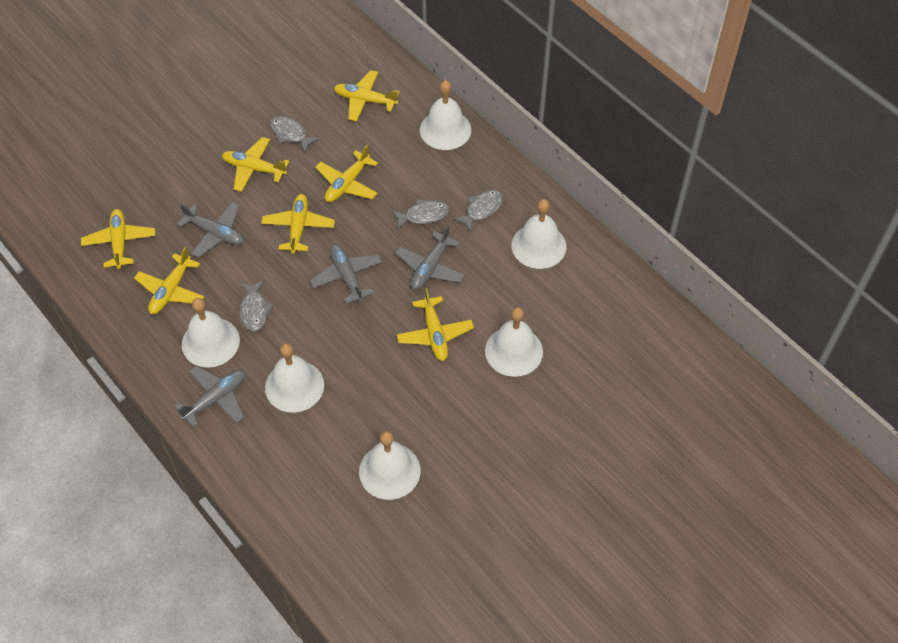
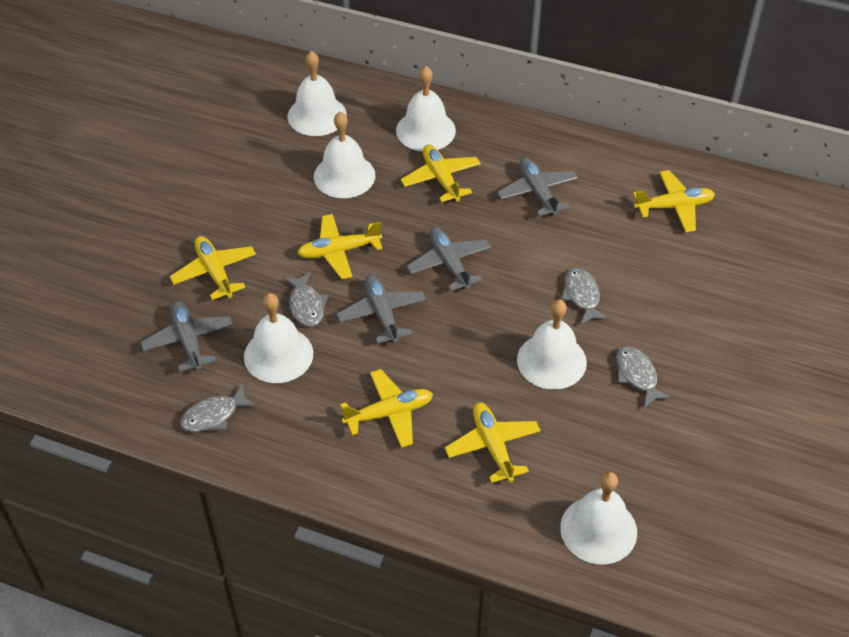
yellow plane: [81,209,155,269] [134,247,204,314] [222,137,289,192] [261,194,335,254] [315,145,378,202] [334,70,399,122] [397,288,474,361] = 7 -> [170,236,256,300] [297,214,383,279] [340,369,433,448] [401,145,481,202] [445,402,541,483] [633,170,715,232] = 6

